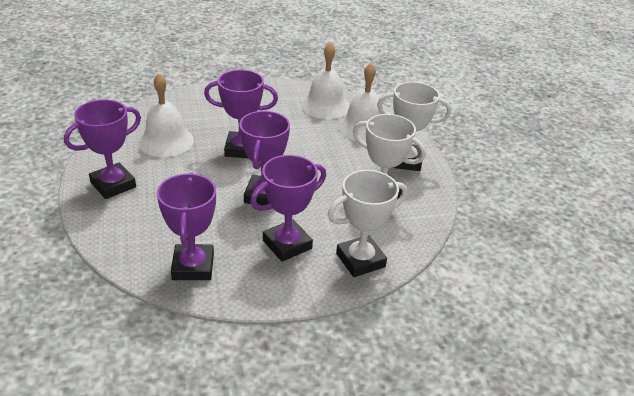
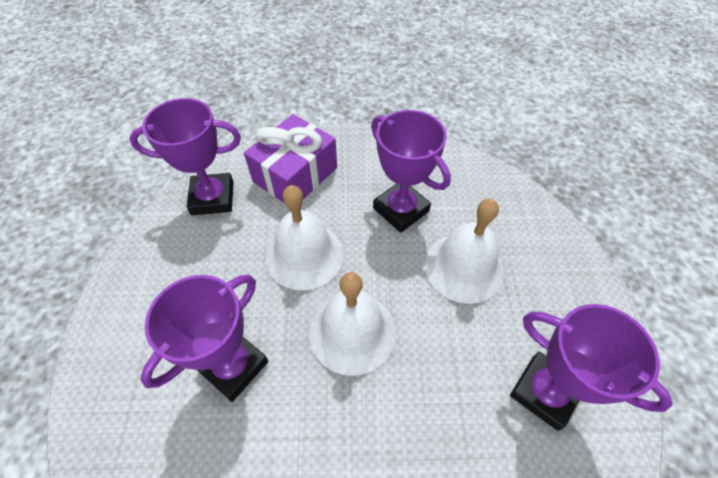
purple gift: none = 0 -> [244,114,337,203] = 1
purple trophy: [64,99,141,199] [157,173,216,280] [204,70,278,158] [239,111,290,205] [250,155,326,262] = 5 -> [129,98,241,215] [140,274,268,402] [371,110,451,233] [510,304,673,431] = 4
white trophy: [328,170,407,277] [353,114,426,200] [377,82,451,171] = 3 -> none = 0

